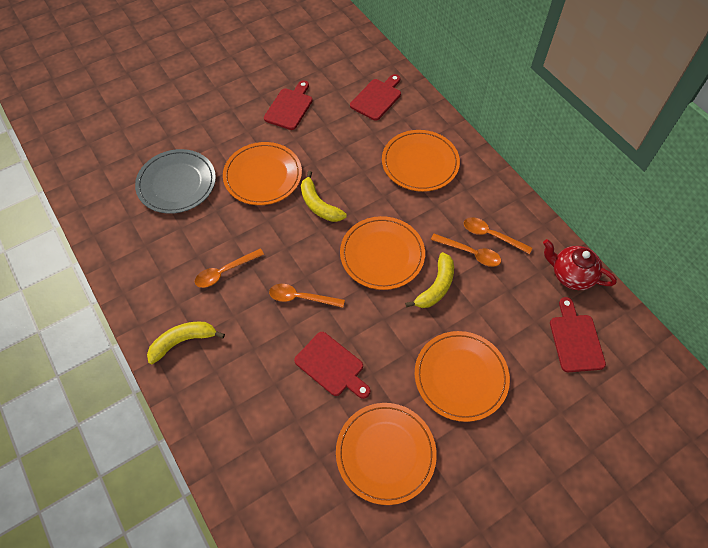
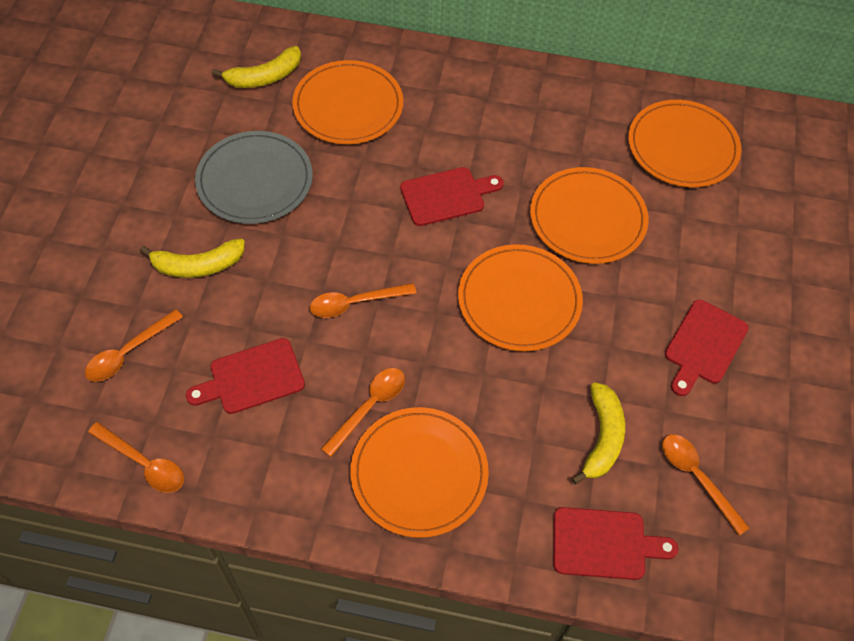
orange spoon: [195,248,264,288] [269,284,345,308] [431,234,501,267] [464,217,532,254] = 4 -> [85,309,183,382] [88,422,184,493] [310,283,416,318] [321,368,405,457] [662,434,749,536] = 5
red teapot: [543,239,617,290] = 1 -> none = 0

